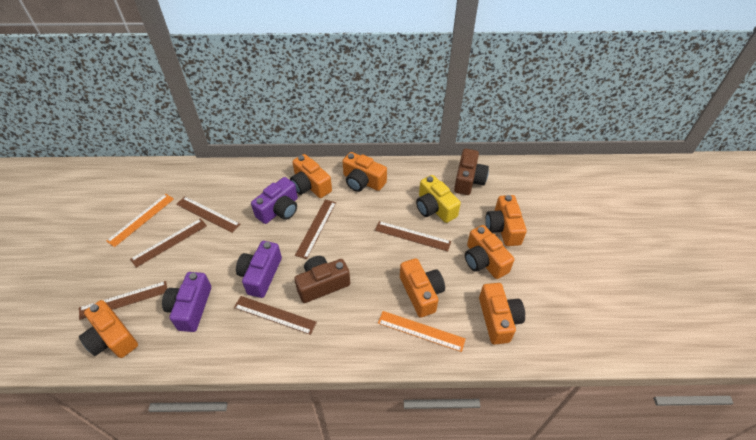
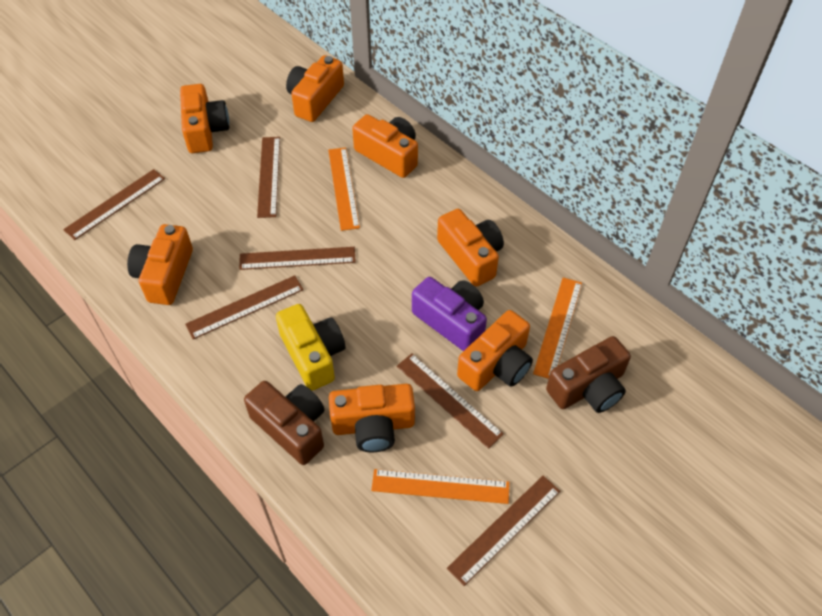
orange ruler: [106,194,174,247] [378,311,465,352] = 2 -> [328,147,360,231] [371,469,510,504] [533,278,582,379] = 3
purple camera: [162,272,211,332] [236,241,282,298] [251,177,298,224] = 3 -> [412,277,487,351] = 1

